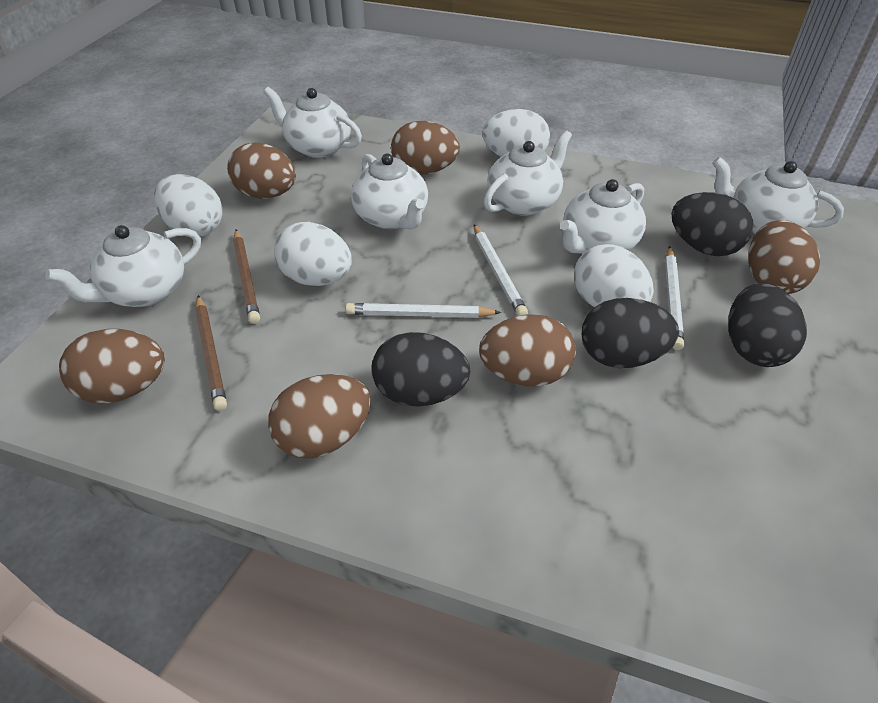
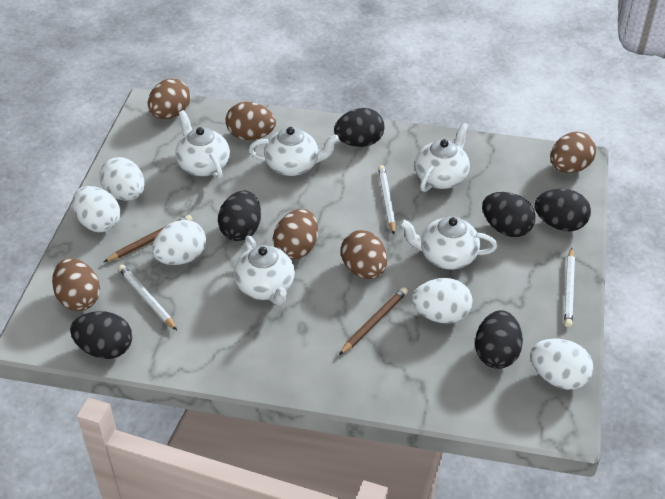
black egg: [371,332,470,407] [582,298,679,368] [671,192,753,256] [728,283,807,367] = 4 -> [70,311,132,359] [218,191,261,241] [334,108,385,147] [475,310,523,369] [482,192,536,237] [535,189,591,231] = 6
white egg: [154,174,223,237] [274,222,352,286] [482,109,550,157] [574,244,654,307] = 4 -> [72,186,121,233] [99,157,145,201] [152,220,206,265] [412,278,472,323] [530,338,593,390] = 5
white teapot: [45,225,201,307] [264,87,362,158] [351,153,428,229] [484,130,572,216] [560,179,646,253] [712,157,844,234] = 6 -> [175,110,230,180] [234,236,295,305] [249,127,339,176] [399,216,498,269] [415,122,470,192] = 5

